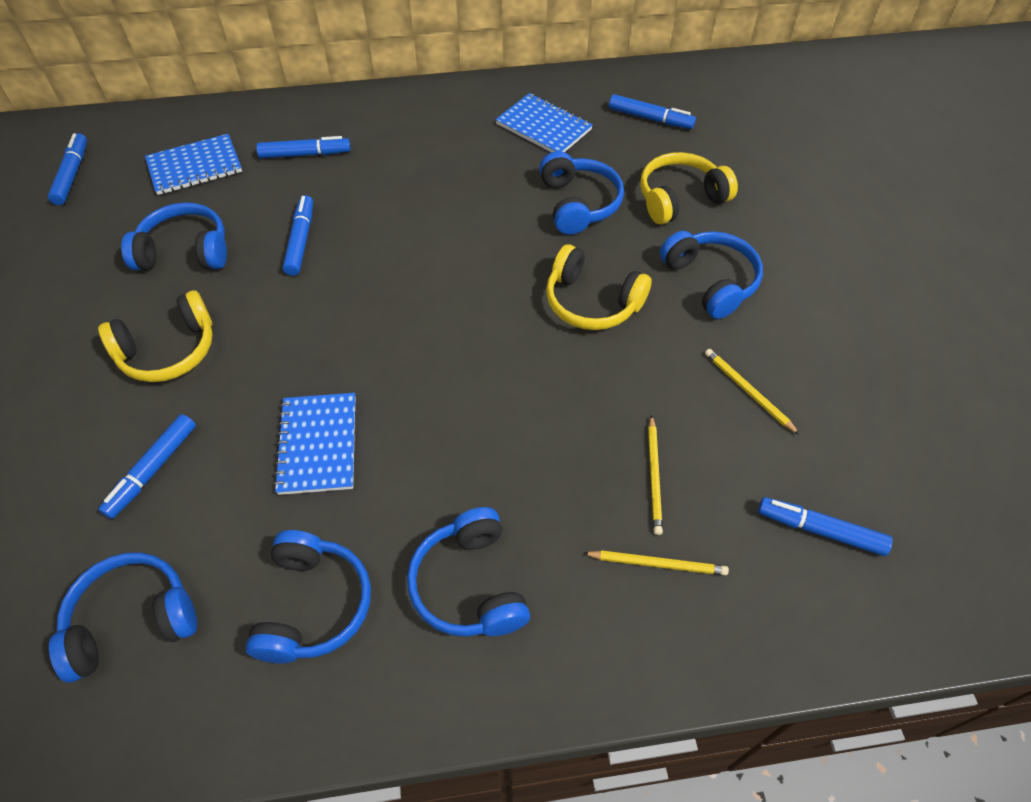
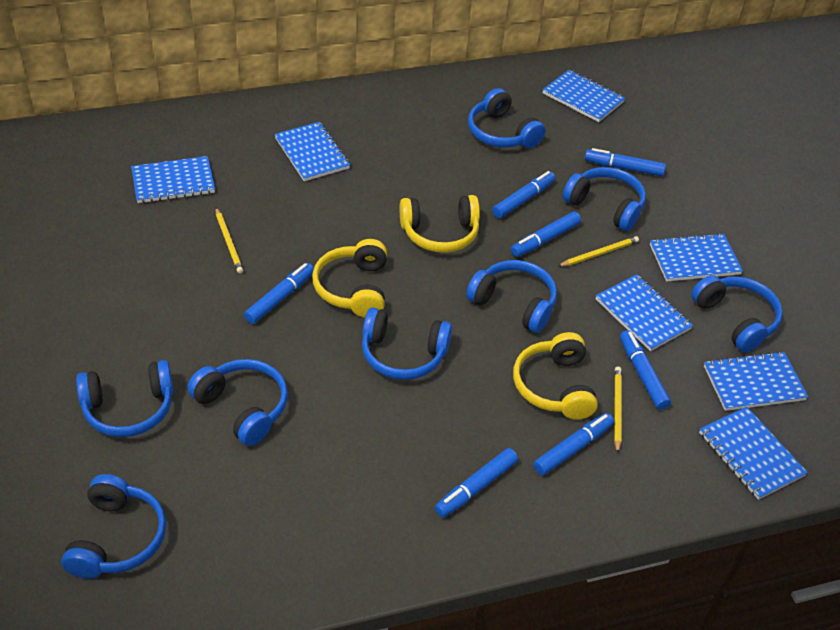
blue headphones: [49,552,197,683] [121,202,227,270] [245,530,371,663] [407,507,530,637] [539,151,624,235] [660,231,763,319] = 6 -> [61,474,166,579] [76,360,173,437] [187,359,288,446] [362,307,452,380] [466,260,557,333] [468,88,545,148] [563,167,646,231] [691,275,783,352] = 8
blue marker: [48,133,87,205] [98,414,196,519] [256,136,351,158] [283,195,313,276] [609,94,696,129] [758,497,893,556] = 6 -> [244,263,314,324] [435,448,518,518] [492,171,555,218] [511,212,581,257] [533,413,614,476] [584,148,666,176] [620,330,671,410] = 7
blue notebook: [145,134,242,195] [273,393,355,495] [496,93,593,152] = 3 -> [131,156,215,203] [274,122,350,181] [543,70,625,122] [596,274,693,351] [650,233,743,282] [699,407,808,500] [704,351,808,411] = 7

